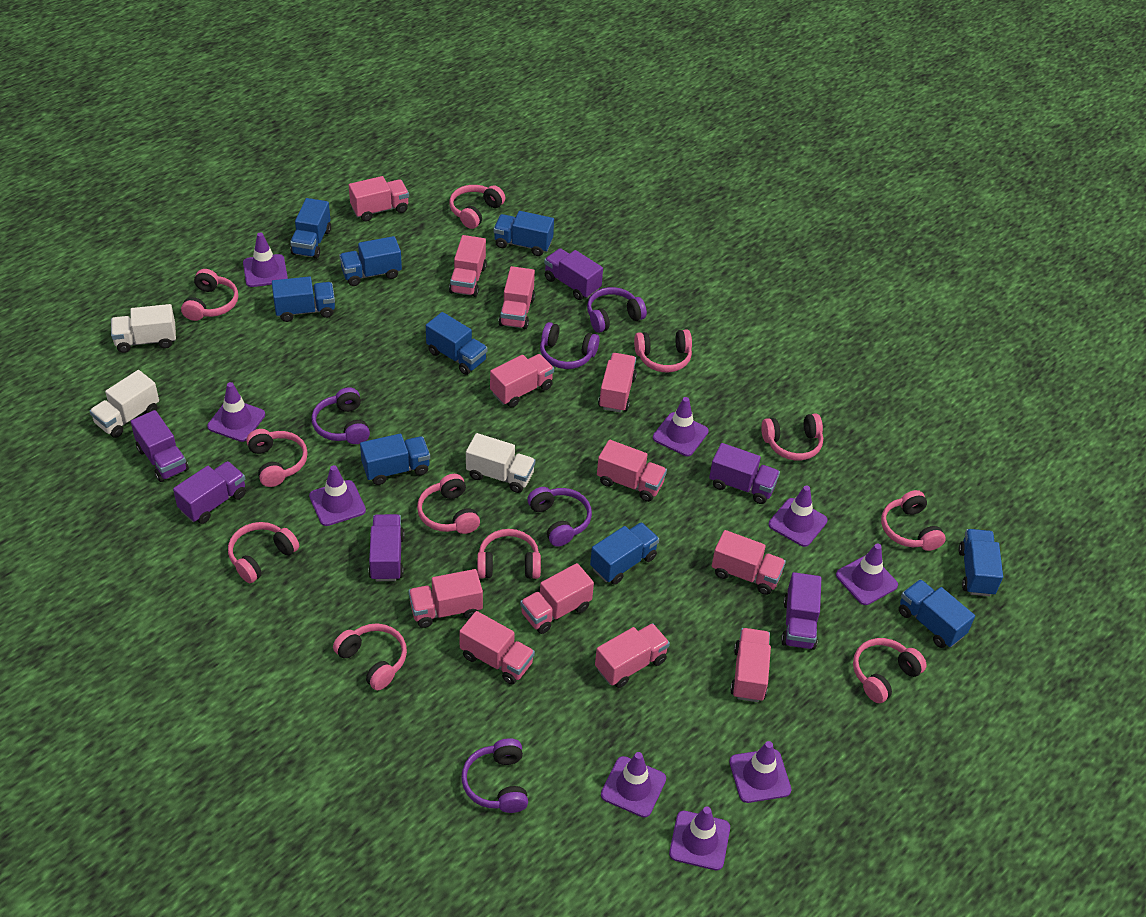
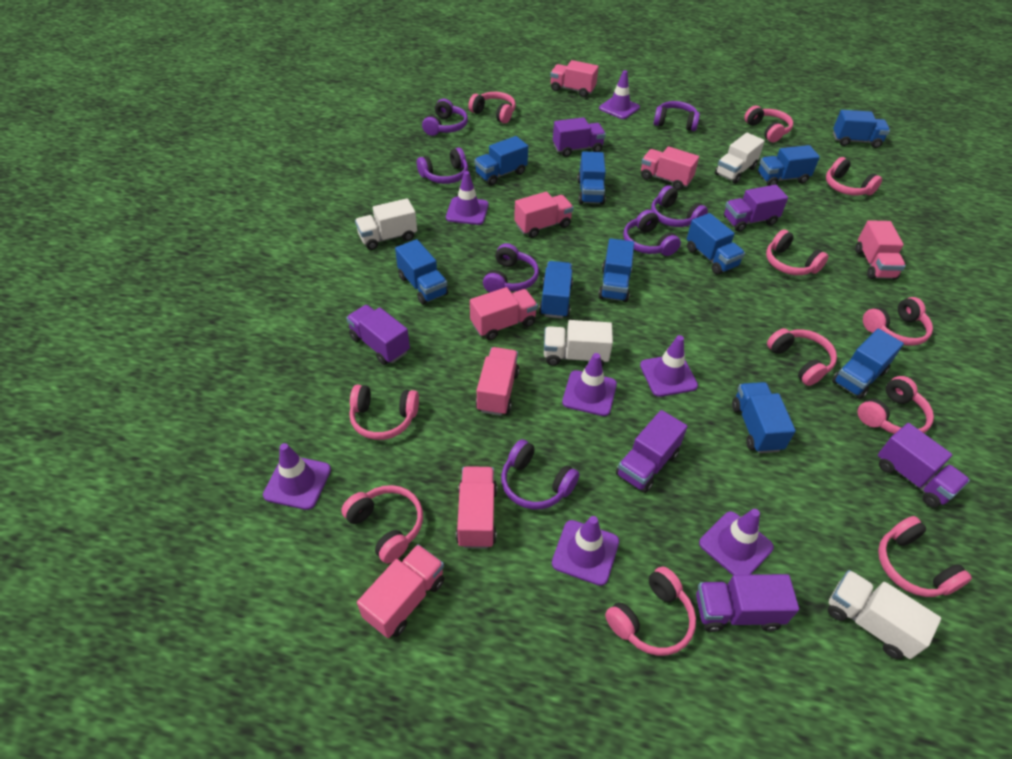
blue truck: [272,277,335,322] [290,198,331,259] [339,236,402,286] [360,434,430,485] [426,312,487,375] [494,211,554,256] [590,522,659,585] [899,579,975,648] [958,529,1003,596] = 9 -> [395,239,448,305] [474,136,528,186] [539,261,573,319] [577,151,606,205] [598,238,634,302] [687,213,745,275] [732,382,796,453] [758,145,820,186] [832,329,904,399] [833,110,890,148] = 10
pink truck: [349,176,409,222] [408,569,483,628] [449,235,487,297] [459,611,535,685] [490,354,554,407] [498,266,535,329] [520,563,594,634] [595,623,670,688] [597,440,667,502] [598,353,637,413] [712,530,786,595] [730,628,771,702] = 12 -> [357,544,444,638] [456,466,497,549] [470,287,538,340] [476,347,520,416] [514,192,574,238] [550,60,599,97] [641,146,699,190] [855,220,906,280] = 8
purple headphones: [312,387,370,444] [461,738,528,813] [527,487,592,547] [540,322,600,369] [587,287,647,333] = 5 -> [417,147,468,184] [422,99,468,136] [483,243,539,292] [501,439,580,509] [623,210,681,256] [651,185,708,227] [654,101,700,131] = 7
purple traffic cone: [207,382,265,442] [243,232,288,287] [309,465,366,526] [601,752,666,817] [653,397,709,456] [669,807,730,870] [729,741,791,803] [769,485,828,547] [836,543,898,605] = 9 -> [263,443,331,510] [446,171,489,225] [552,516,619,586] [562,353,617,416] [599,70,640,119] [640,335,698,397] [699,509,774,575] = 7
white truck: [90,370,159,438] [111,304,176,353] [466,433,535,493] = 3 -> [355,198,417,250] [544,320,613,367] [715,133,765,184] [828,570,941,659] = 4

